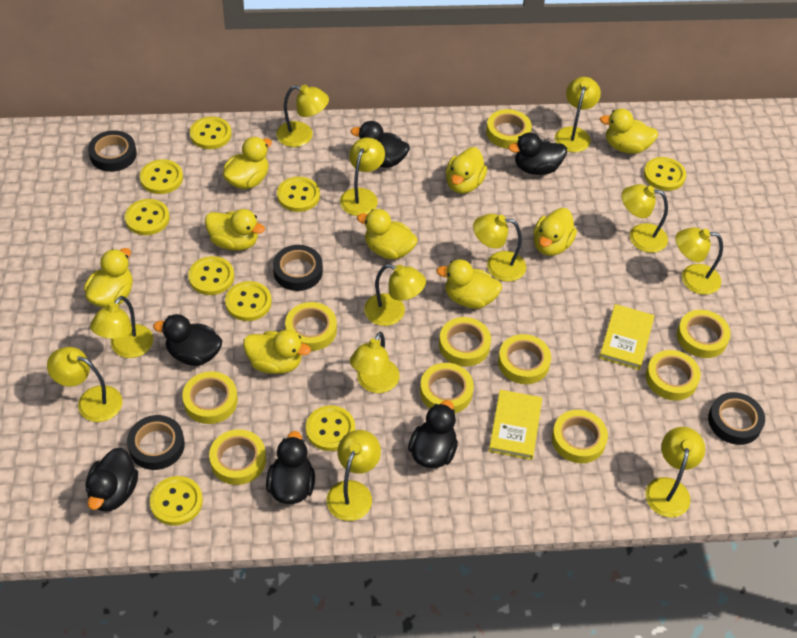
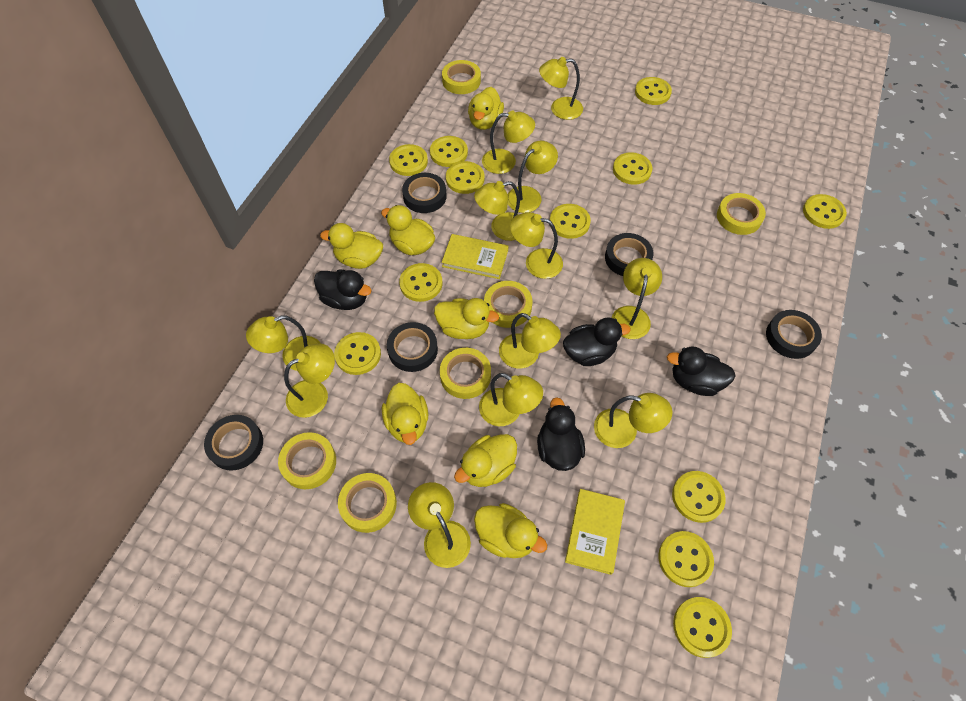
black duck: [85,448,138,511] [153,314,222,366] [266,431,315,504] [351,121,410,168] [408,400,458,468] [508,133,567,175] = 6 -> [314,269,372,310] [537,397,585,471] [563,318,630,366] [667,347,736,396] = 4
black tape: [88,130,137,172] [127,415,185,470] [273,245,323,291] [708,392,765,445] = 4 -> [204,415,263,470] [387,322,438,372] [402,173,447,213] [605,233,653,276] [766,310,822,359] = 5
yellow button: [125,199,170,235] [140,159,183,194] [150,476,203,525] [188,256,234,295] [190,117,232,149] [225,281,272,321] [277,177,320,212] [306,405,355,451] [644,157,686,191] = 9 -> [334,332,381,375] [389,144,428,176] [399,263,442,302] [430,136,468,167] [446,161,485,194] [550,204,591,239] [613,152,652,185] [635,77,672,105] [658,531,714,587] [672,471,726,523] [673,597,732,658] [803,194,847,229] = 12
yellow duck: [84,248,133,308] [205,209,265,251] [223,137,272,189] [243,330,311,374] [357,209,418,259] [436,259,502,309] [446,147,487,194] [533,208,577,256] [600,109,658,154] = 9 -> [320,223,383,269] [381,205,435,255] [382,383,428,445] [434,298,499,339] [454,434,517,487] [468,87,504,130] [474,503,547,558] = 7
yellow tape: [182,371,238,424] [209,429,266,485] [285,302,337,351] [420,363,474,413] [439,317,491,366] [486,109,532,149] [498,334,551,384] [552,410,608,463] [646,350,701,401] [677,310,731,358] = 10 -> [278,432,336,489] [338,473,397,533] [440,348,491,399] [442,60,481,94] [484,281,532,328] [717,193,766,235] = 6

